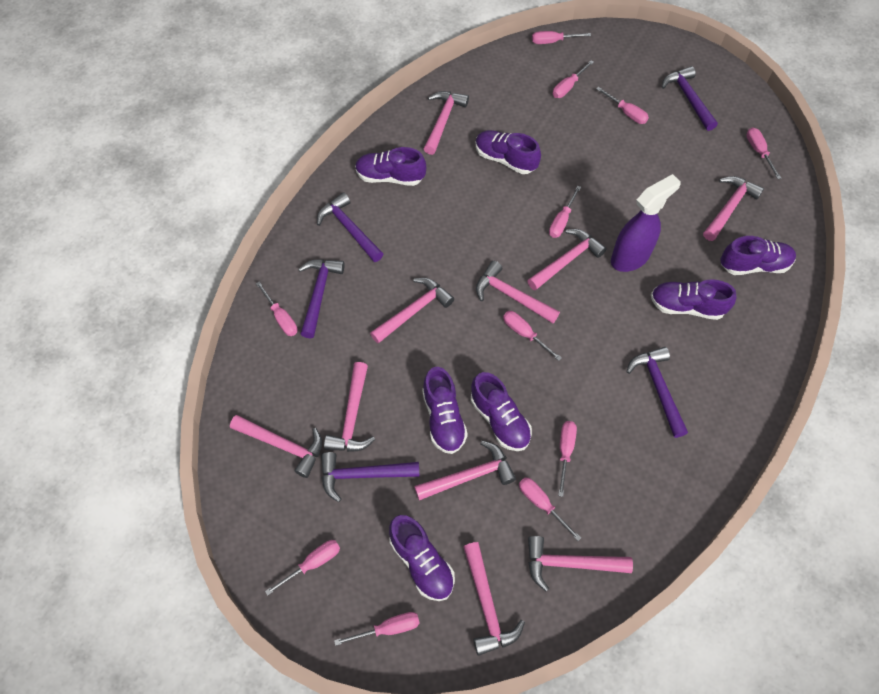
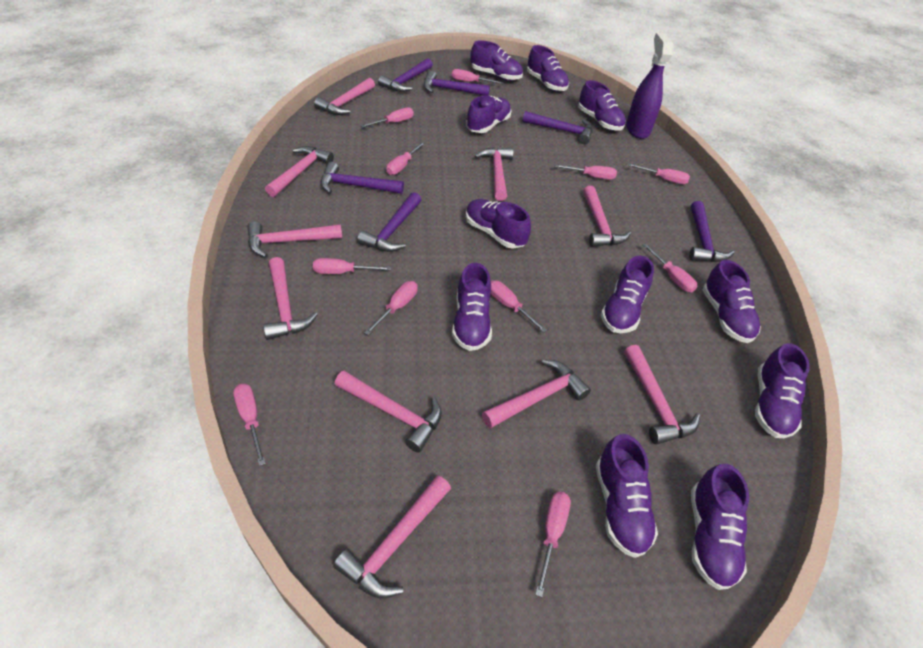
purple hammer: [298,260,345,339] [317,192,383,262] [321,452,420,502] [626,347,688,438] [662,66,718,131] = 5 -> [321,162,404,194] [357,192,422,252] [378,58,433,92] [424,70,490,96] [523,111,593,144] [689,201,734,262] = 6
purple shoe: [355,147,426,186] [389,515,455,601] [422,367,468,454] [471,372,532,451] [475,130,541,174] [651,279,736,320] [721,236,796,275] = 7 -> [452,263,492,351] [466,95,512,133] [466,199,531,249] [471,40,523,81] [527,45,569,91] [578,80,626,131] [596,434,658,558] [601,256,654,333] [691,464,749,590] [703,260,761,343] [755,343,810,438] = 11

